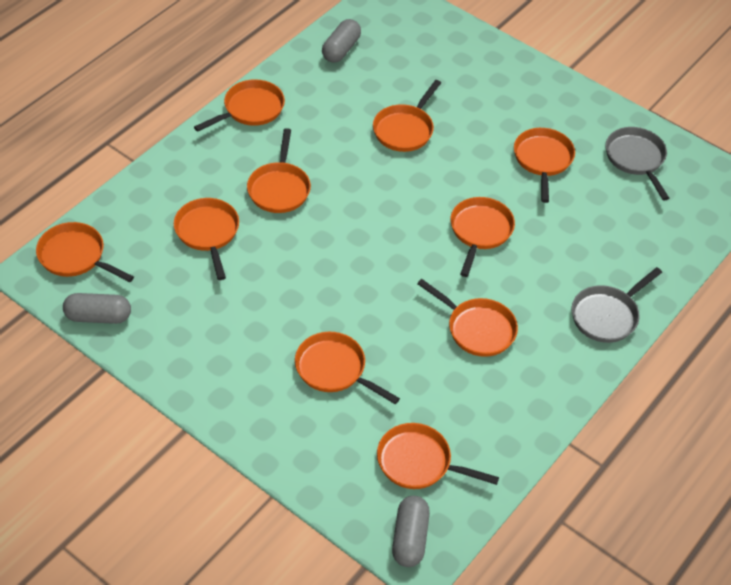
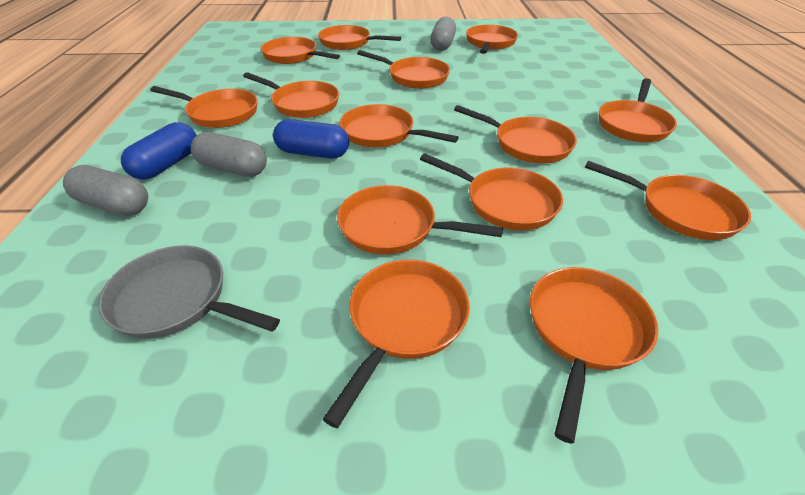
blue capsule: none = 0 -> [121,122,196,180] [273,119,349,159] = 2
grey pan: [572,267,662,343] [606,127,669,201] = 2 -> [98,246,280,339] = 1
orange pan: [36,222,134,282] [174,198,239,280] [194,79,285,132] [247,128,311,213] [295,332,400,404] [373,80,441,152] [377,423,499,489] [417,279,518,357] [450,197,515,277] [514,128,575,203] = 10 -> [150,86,258,128] [243,72,339,118] [260,37,340,64] [318,25,401,50] [323,260,470,428] [337,185,503,255] [339,104,459,148] [357,50,450,89] [420,153,563,230] [454,105,577,163] [466,25,518,54] [530,267,658,444] [585,161,751,240] [599,78,677,142] = 14

